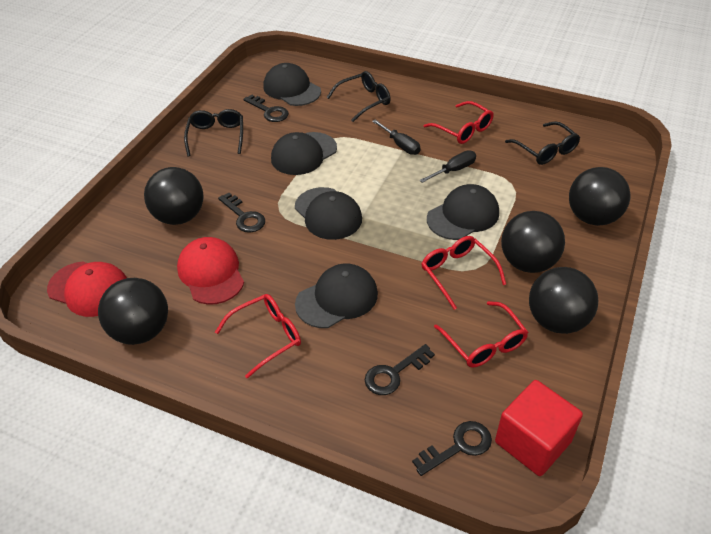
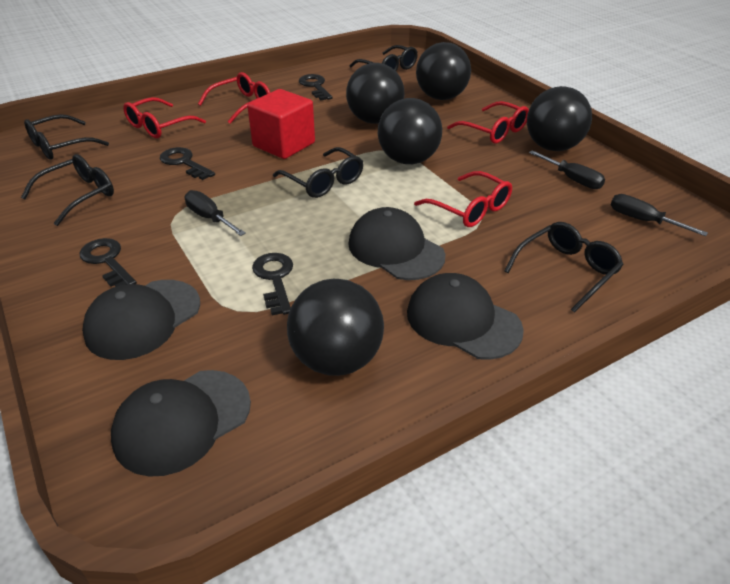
black cap: [263,63,321,106] [271,132,337,175] [295,187,362,240] [295,263,378,328] [427,184,499,240] = 5 -> [82,280,200,360] [111,370,251,477] [348,207,445,280] [407,273,524,360] = 4
black glasses: [184,109,243,156] [327,71,391,122] [505,121,580,165] = 3 -> [21,154,114,226] [24,114,109,160] [273,147,363,198] [350,45,418,71] [505,222,624,313] = 5
black screwdriver: [372,119,421,155] [419,150,476,183] = 2 -> [185,190,246,236] [529,150,605,189] [611,194,708,236] = 3
red cap: [47,261,127,317] [177,237,244,305] = 2 -> none = 0

